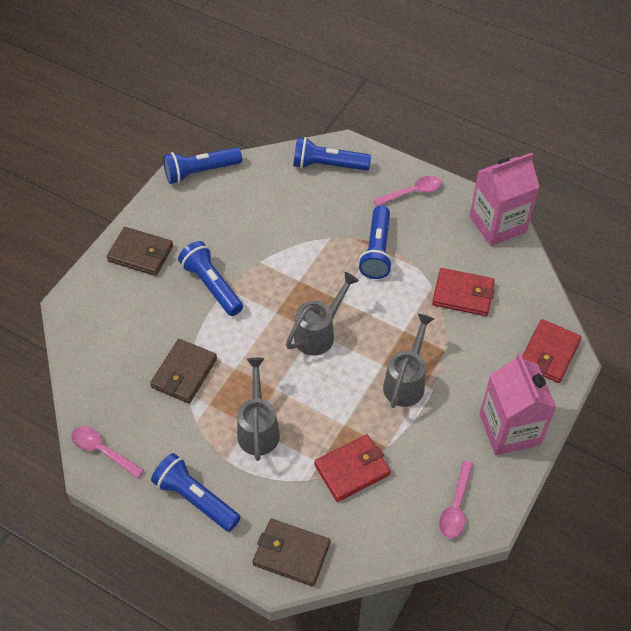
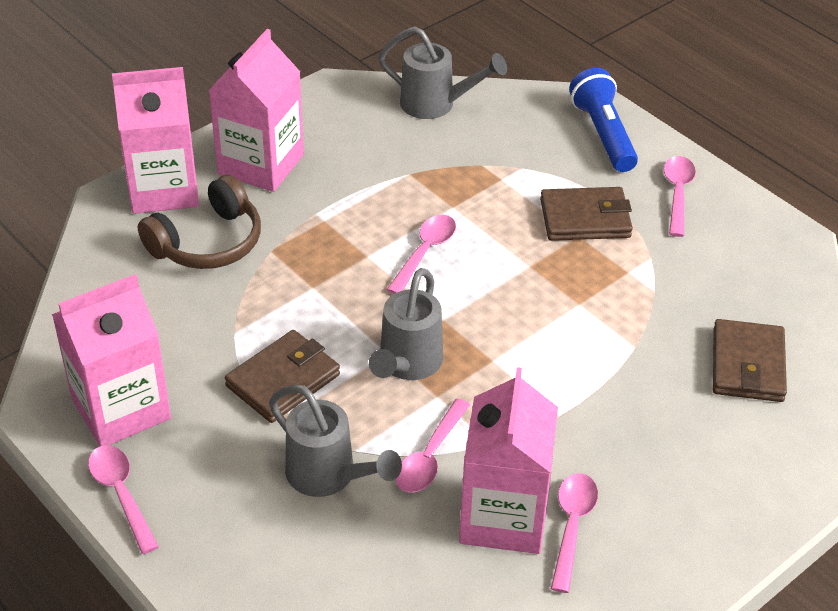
blue flashlight: [151,453,241,532] [163,147,242,184] [178,241,243,316] [293,137,371,171] [359,206,392,279] = 5 -> [569,68,638,172] = 1
brown headphones: none = 0 -> [138,175,261,269] = 1
pink carton: [470,153,539,246] [480,353,557,455] = 2 -> [52,274,171,447] [112,67,199,214] [208,29,304,192] [459,367,558,554] = 4
pink spoon: [71,426,144,478] [374,176,442,206] [439,461,473,539] = 3 -> [88,445,159,554] [386,215,456,294] [396,399,470,493] [551,473,598,593] [664,156,696,237] = 5
red wallet: [314,435,391,502] [432,268,495,316] [522,319,582,383] = 3 -> none = 0

